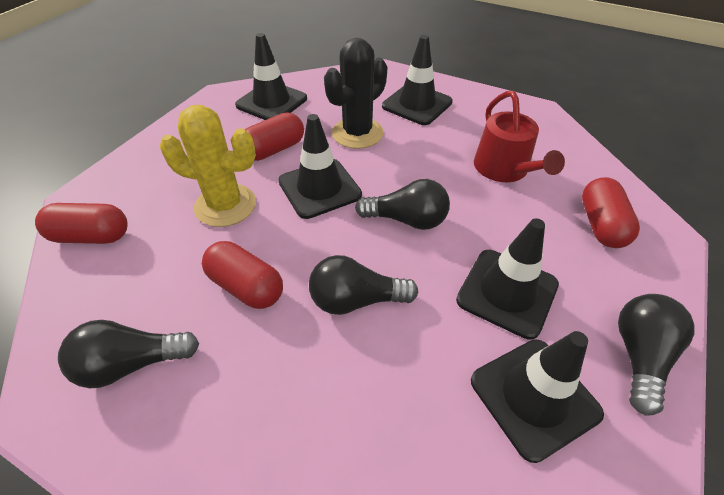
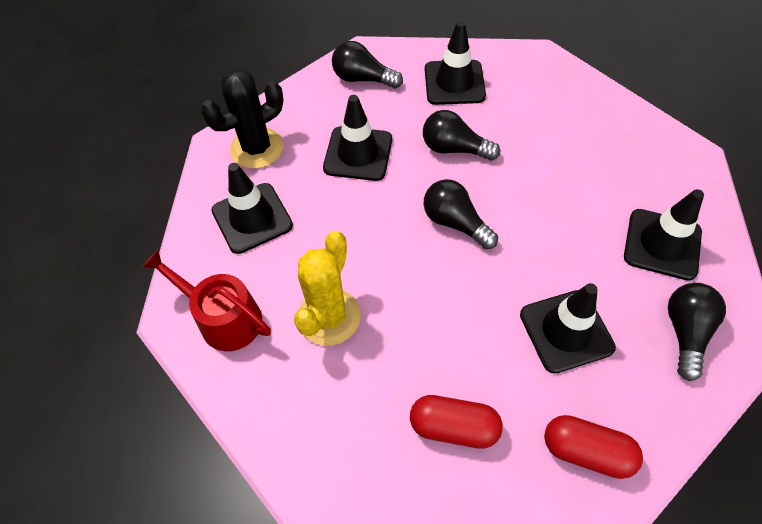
red capsule: [35,203,128,244] [202,241,283,309] [245,113,304,161] [582,177,640,248] = 4 -> [410,395,503,449] [544,415,643,479] = 2

